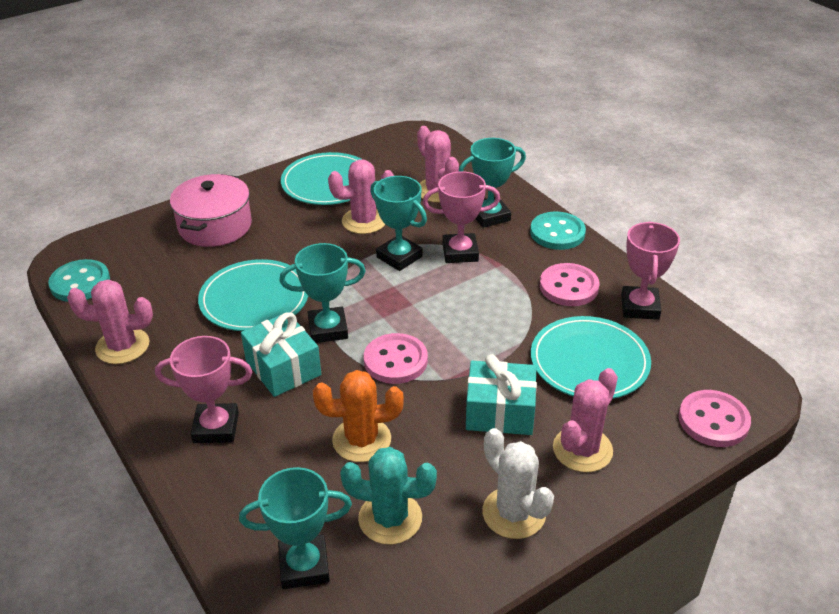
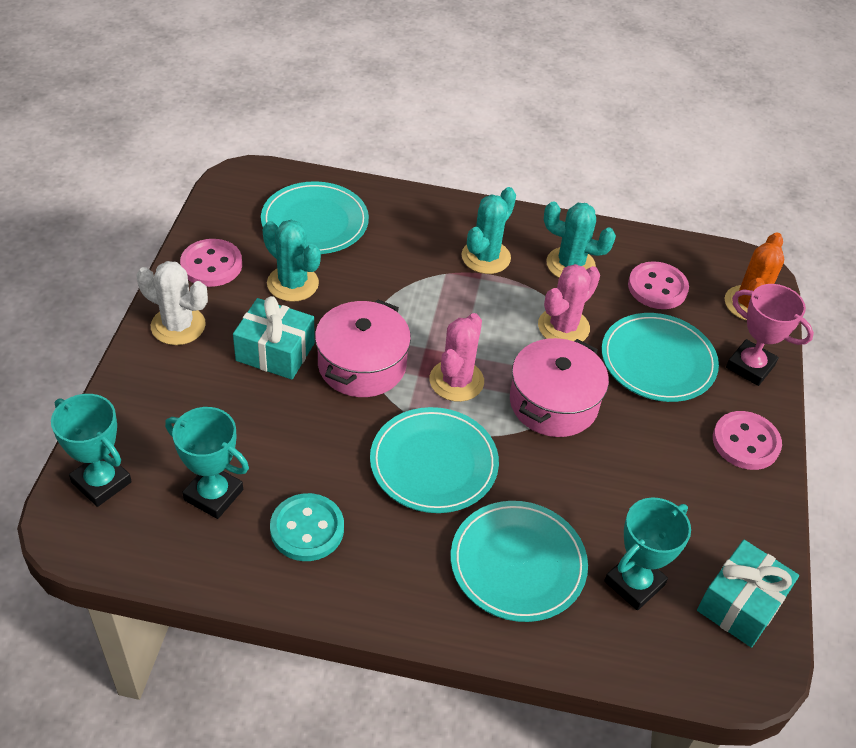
pink cactus: [67,280,153,364] [328,159,394,234] [417,126,459,202] [553,368,618,472] = 4 -> [430,313,484,402] [538,264,600,341] = 2
pink pot: [170,174,252,247] = 1 -> [315,300,411,397] [510,338,609,437] = 2
pink trophy: [155,336,252,443] [423,171,500,263] [621,222,680,320] = 3 -> [726,284,814,386] = 1
turquoise button: [48,259,110,302] [530,212,586,250] = 2 -> [270,493,344,561] = 1
turquoise cactus: [340,447,437,545] = 1 -> [263,220,321,302] [461,187,516,274] [544,202,616,278] = 3
turquoise plate: [198,259,308,331] [281,152,363,205] [531,316,651,399] = 3 -> [261,181,369,254] [370,407,499,513] [451,501,588,622] [602,313,719,402] = 4
turquoise trophy: [239,467,352,589] [280,243,366,343] [370,176,427,271] [459,138,526,228] = 4 -> [51,394,132,507] [165,407,249,519] [604,497,691,610] = 3

